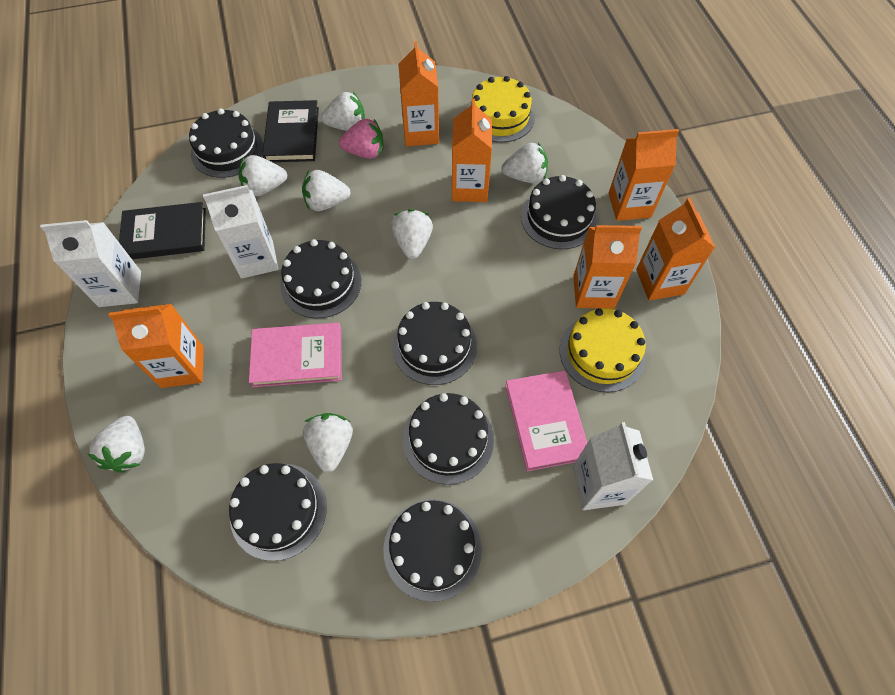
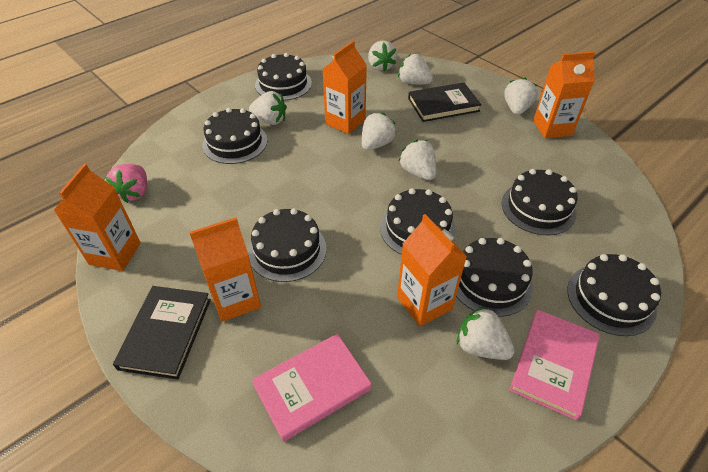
orange carton: [108,304,204,388] [398,41,439,146] [452,98,492,202] [573,225,642,309] [608,129,679,221] [636,198,715,301] = 6 -> [54,164,141,271] [189,218,261,322] [322,40,367,134] [397,214,467,327] [533,51,596,138] = 5
white carton: [40,220,141,307] [203,185,278,279] [572,422,653,510] = 3 -> none = 0
yellow cake: [467,76,535,143] [560,308,646,392] = 2 -> none = 0

